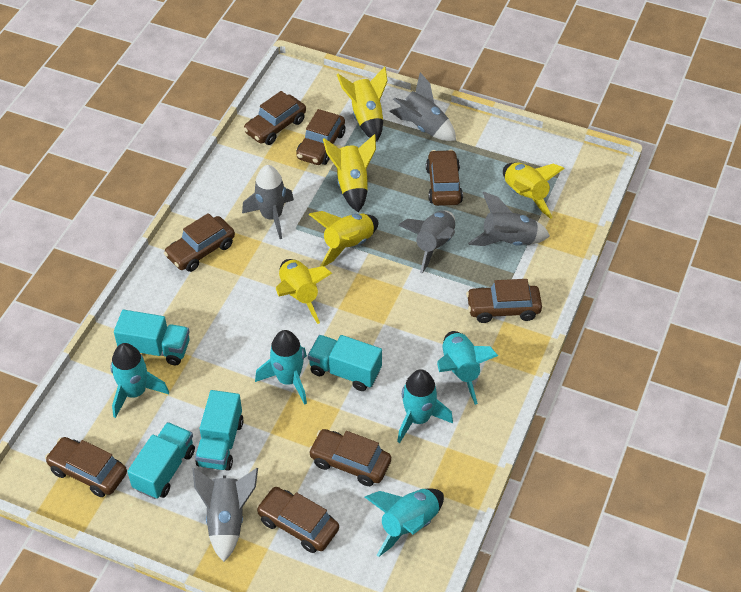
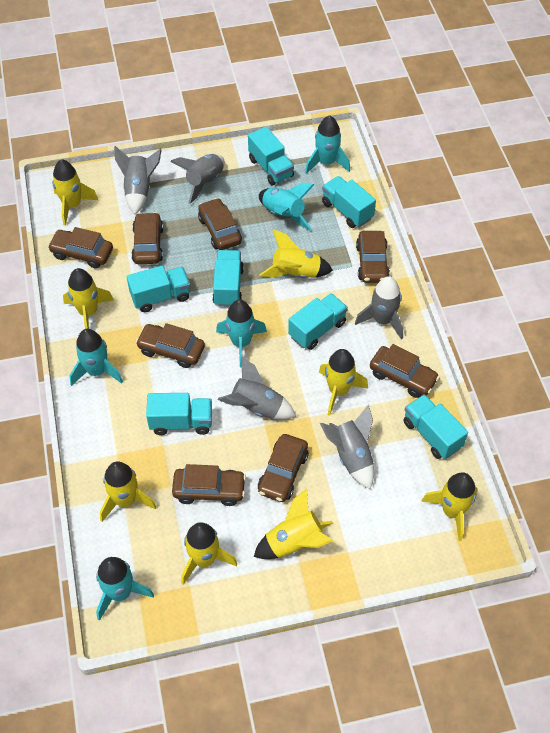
turquoise truck: [114,310,190,365] [127,422,195,499] [195,390,243,471] [308,335,382,391] = 4 -> [127,265,190,312] [146,393,212,435] [213,250,244,307] [248,127,294,186] [288,293,348,350] [322,176,376,228] [403,394,468,459] = 7
yellow rocket: [276,259,332,324] [309,211,378,267] [323,134,376,212] [337,67,388,142] [503,162,565,219] = 5 -> [52,159,99,226] [63,268,114,329] [100,461,157,522] [181,522,237,585] [254,489,333,559] [259,229,333,278] [319,349,368,416] [421,472,478,541] = 8

